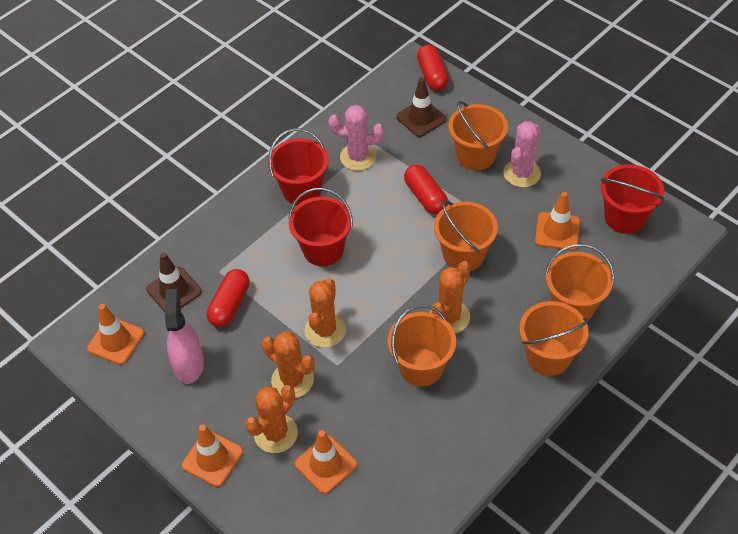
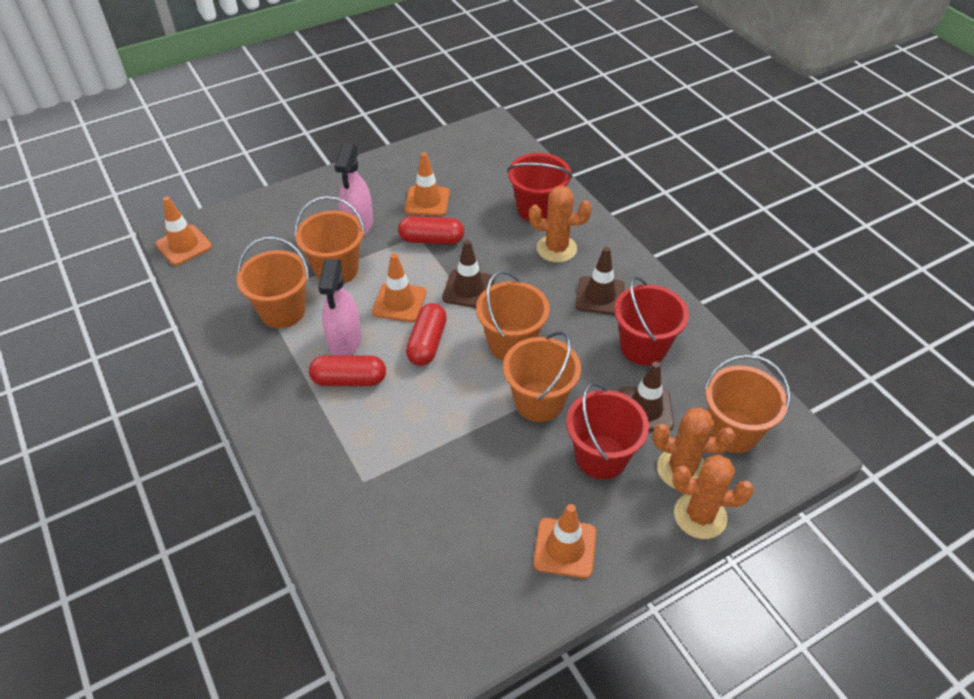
brown traffic cone: [146,253,202,312] [396,77,446,137] = 2 -> [442,240,495,308] [575,247,625,315] [618,361,674,431] = 3
orange cactus: [245,385,298,453] [262,331,315,398] [305,278,346,348] [430,261,471,333] = 4 -> [529,186,592,263] [653,407,736,489] [672,455,754,539] = 3
pink cactus: [329,105,384,171] [503,121,541,187] = 2 -> none = 0
pink spray bottle: [165,289,204,384] = 1 -> [318,259,362,355] [334,143,373,236] = 2

